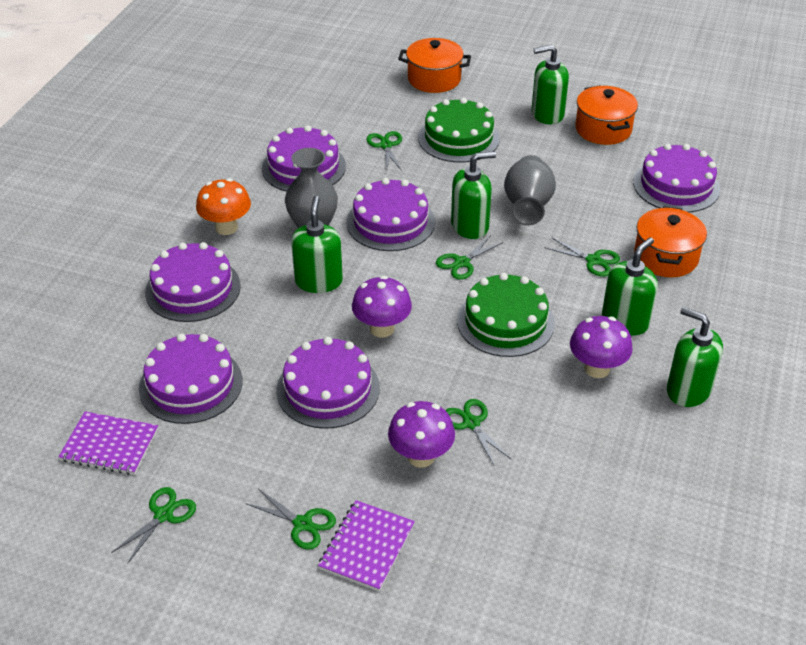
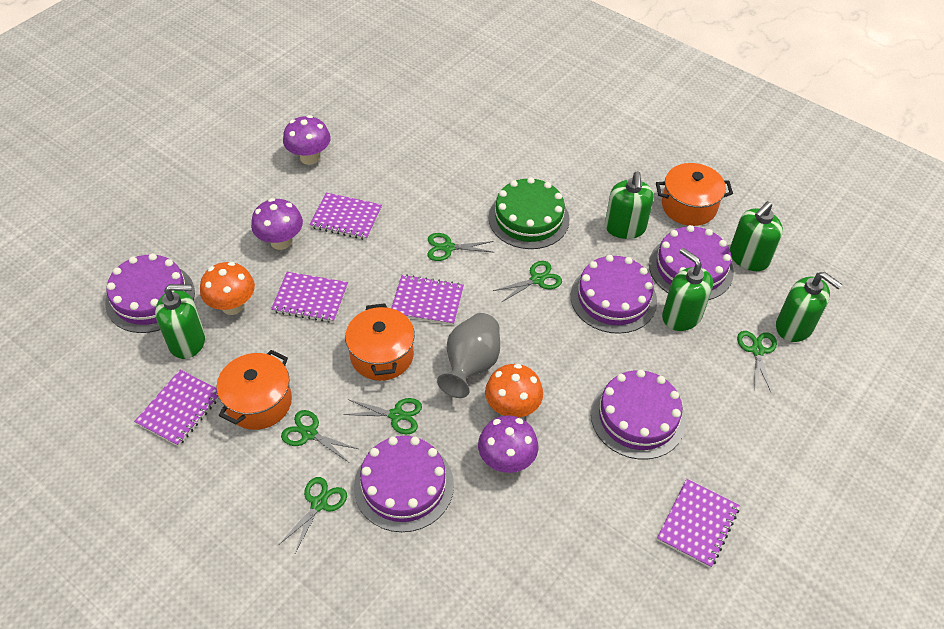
green cake: [418,98,500,163] [457,273,555,357] = 2 -> [489,177,570,249] = 1
grey vase: [285,148,338,228] [504,155,556,225] = 2 -> [437,313,500,398] = 1
orange mushroom: [196,178,251,235] = 1 -> [200,262,255,315] [485,364,543,417] = 2
purple cake: [139,334,243,424] [145,242,241,322] [262,125,346,192] [277,337,380,429] [346,178,435,251] [633,144,720,213] = 6 -> [105,253,195,333] [354,436,454,532] [571,255,657,334] [591,369,686,459] [649,225,734,300] = 5
purple notebook: [58,411,158,475] [318,500,415,591] = 2 -> [134,370,219,447] [271,272,348,323] [309,193,382,240] [391,274,464,325] [657,479,740,568] = 5

